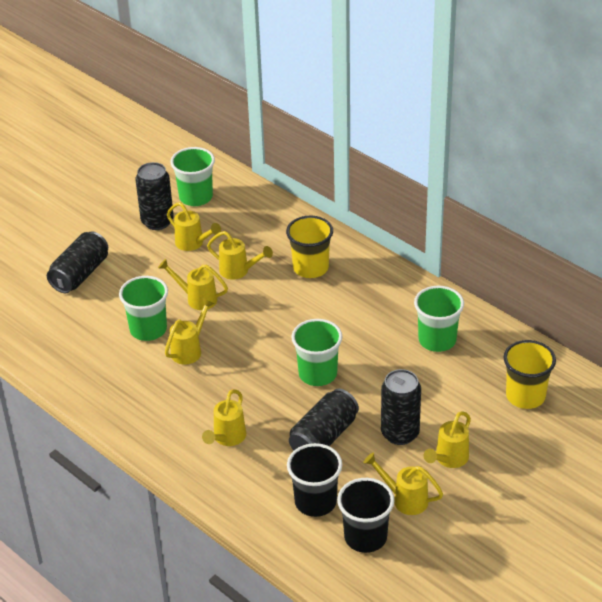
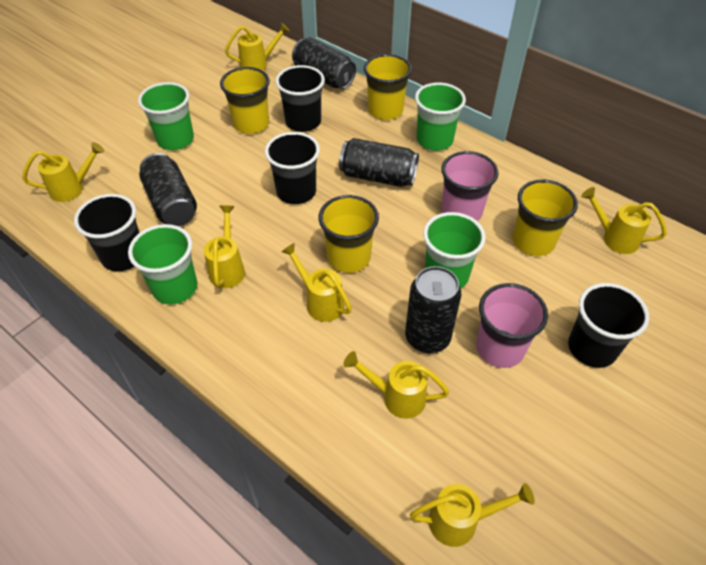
black cup: [287,443,342,517] [337,478,394,553] = 2 -> [74,194,140,271] [265,132,320,204] [275,65,325,132] [568,283,649,368] = 4
pink cup: none = 0 -> [441,151,499,221] [476,283,548,368] = 2
yellow cup: [286,216,333,278] [503,340,556,409] = 2 -> [220,67,270,134] [319,195,379,273] [364,54,412,120] [512,180,578,256] = 4

